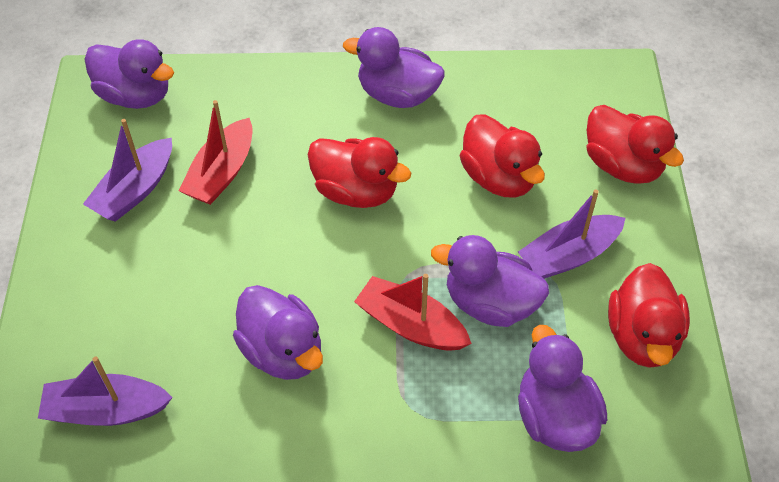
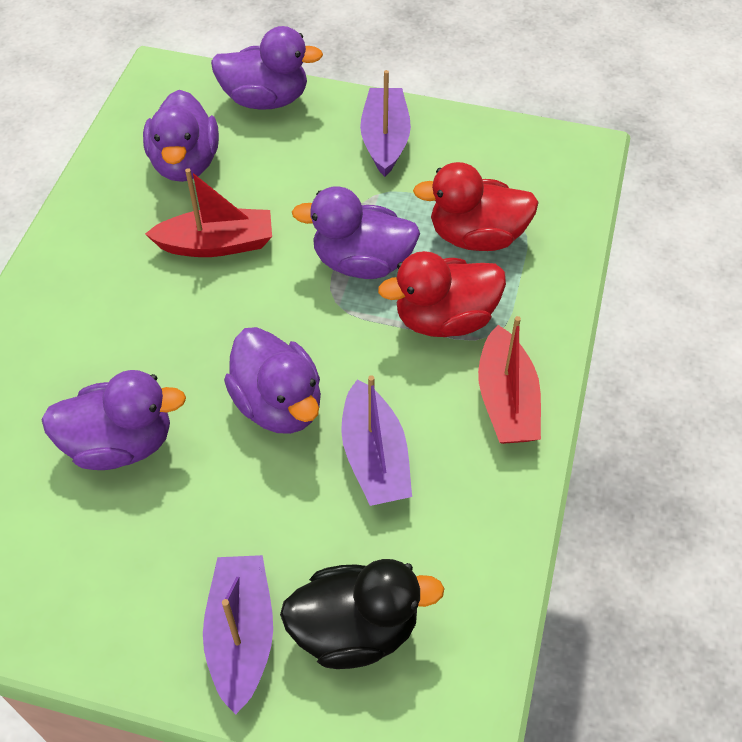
black duck: none = 0 -> [280,559,444,669] = 1
red duck: [308,137,411,208] [460,114,545,198] [586,105,684,184] [608,263,690,368] = 4 -> [378,251,506,337] [413,162,539,251] = 2

